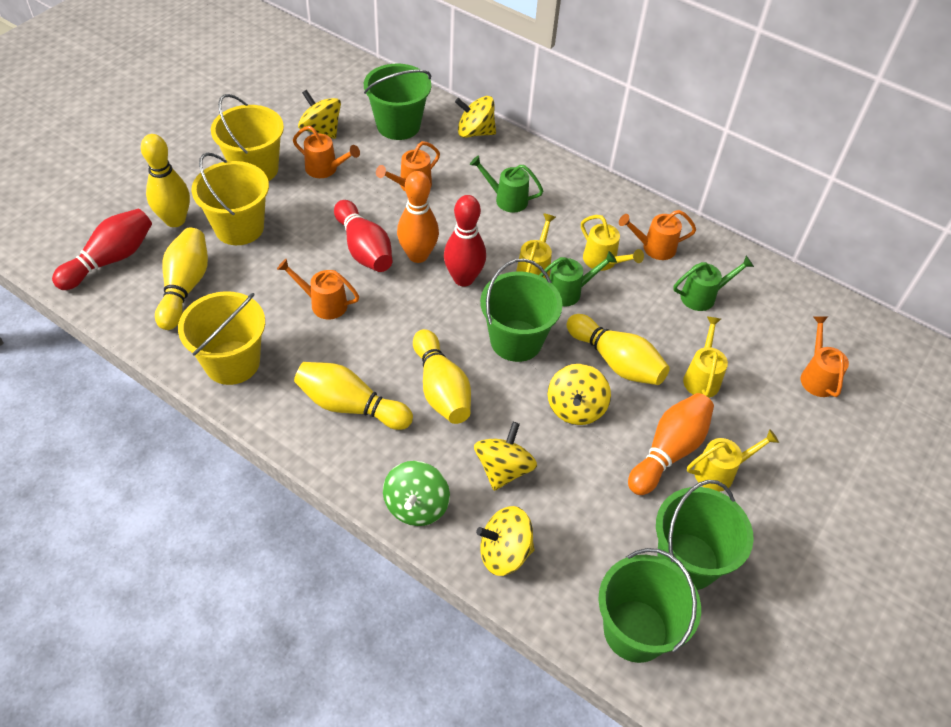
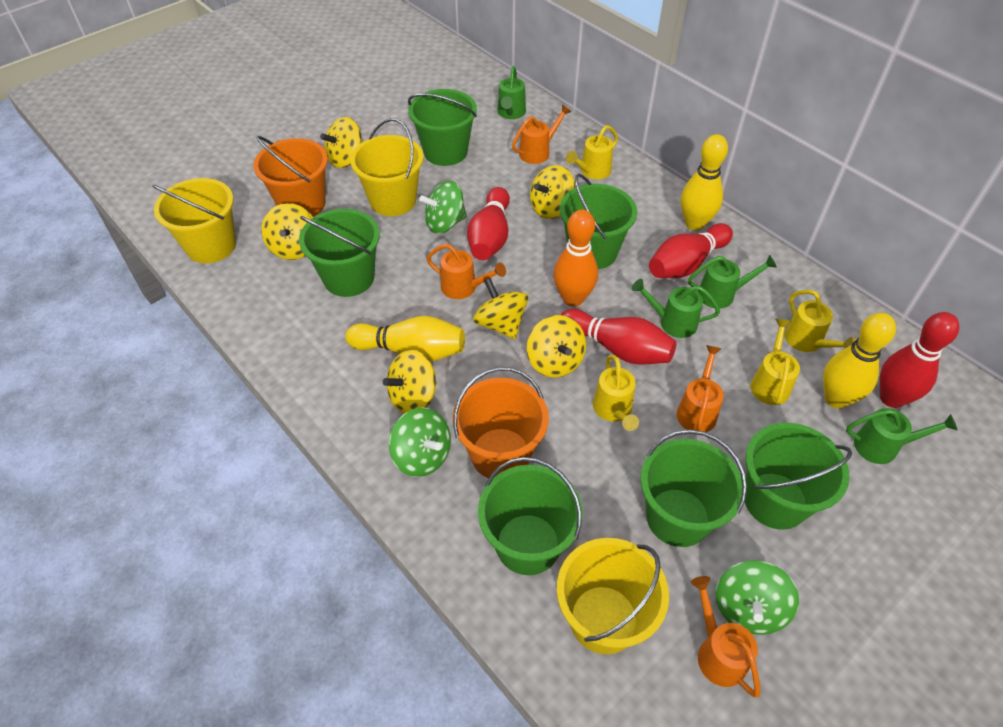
green bucket: [364,64,431,140] [480,259,562,362] [598,548,701,663] [656,480,754,590] = 4 -> [299,209,380,297] [408,89,477,166] [478,457,583,575] [559,174,637,269] [640,430,747,547] [745,423,852,530] = 6
green spinning top: [383,461,450,526] = 1 -> [389,408,451,477] [419,181,467,234] [716,560,799,635] = 3
green watering can: [470,155,543,213] [539,251,617,307] [673,256,754,311] = 3 -> [497,66,526,119] [632,279,720,338] [688,255,777,309] [846,408,957,464] = 4
orange bowling pin: [397,171,439,263] [628,393,714,495] = 2 -> [554,210,598,306] = 1
orange bucket: none = 0 -> [253,136,328,217] [452,367,549,478] = 2
orange watering can: [277,259,359,319] [293,126,360,178] [376,141,440,192] [619,210,696,260] [801,316,849,397] = 5 -> [426,244,506,299] [512,104,571,164] [676,345,724,432] [691,576,760,698] = 4
red bowling pin: [52,209,152,290] [334,200,392,272] [444,195,486,287] = 3 -> [467,187,510,260] [561,309,677,365] [649,223,733,278] [879,312,959,408] = 4
yellow bowling pin: [141,134,190,227] [155,228,208,330] [294,362,413,430] [413,329,471,424] [567,314,670,385] = 5 -> [346,316,465,362] [681,134,728,231] [823,313,896,409] = 3
yellow spinning top: [298,90,341,139] [455,96,496,138] [474,422,537,491] [476,506,535,576] [548,364,611,425] = 5 -> [261,203,313,260] [320,117,362,168] [383,350,437,414] [473,278,529,339] [527,315,586,378] [530,165,576,219] = 6

